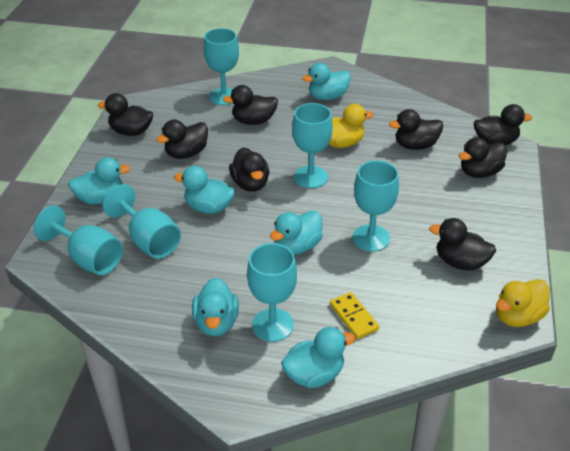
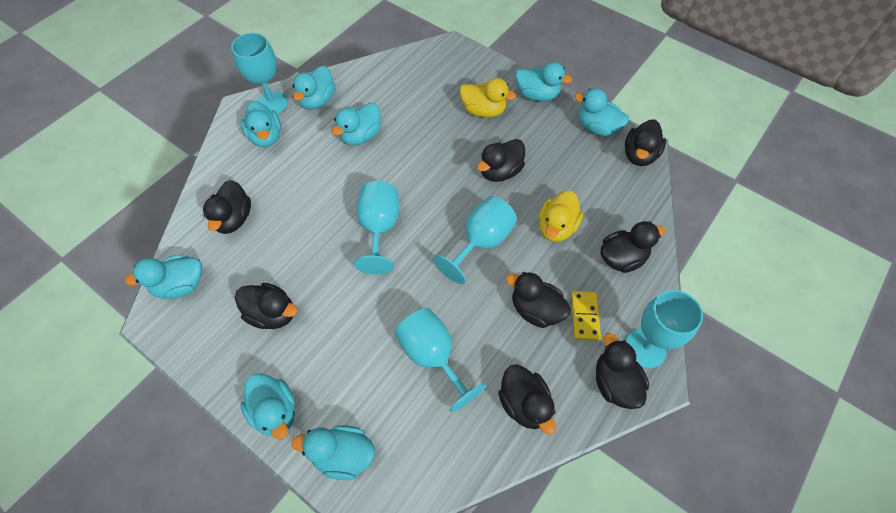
turquoise duck: [68,157,130,205] [174,166,235,214] [192,278,239,336] [270,210,323,255] [281,327,355,388] [302,63,351,100] = 6 -> [125,255,202,299] [240,373,295,440] [241,101,281,147] [292,425,375,480] [293,66,336,110] [332,103,381,146] [515,62,572,102] [574,88,629,136] = 8
turquoise goblet: [34,205,123,275] [102,184,181,259] [204,28,239,105] [247,243,297,342] [292,103,333,188] [353,160,399,251] = 6 -> [231,33,288,114] [354,181,399,274] [394,308,486,413] [434,196,517,284] [625,290,703,369] = 5

